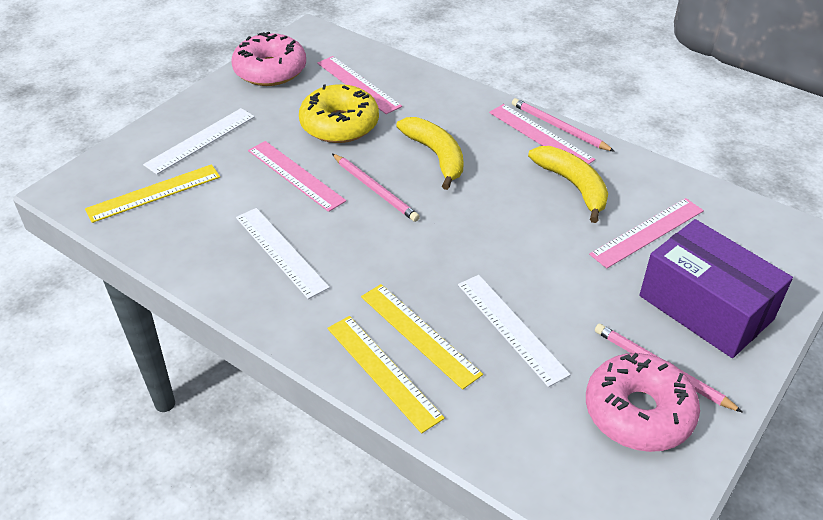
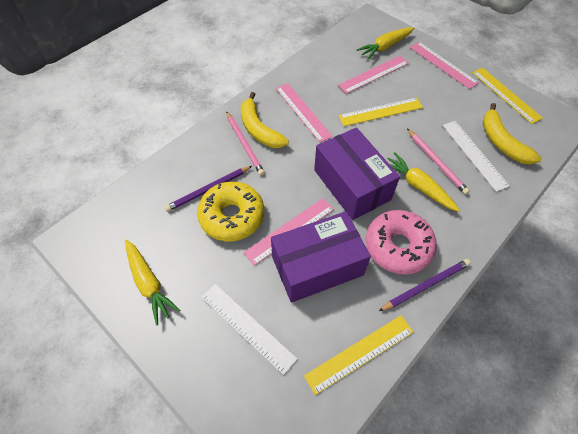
pink donut: [231,31,306,86] [586,353,700,452] = 2 -> [366,210,437,275] = 1
pink pencil: [332,154,420,222] [512,98,615,152] [595,324,743,413] = 3 -> [226,111,265,175] [407,129,470,195] = 2
purple box: [639,219,793,358] = 1 -> [271,211,371,303] [314,127,400,220] = 2
purple pencil: none = 0 -> [164,166,252,212] [379,259,470,311] = 2
white ruler: [143,108,255,174] [236,208,330,299] [458,275,571,387] = 3 -> [201,284,297,375] [443,121,510,192] = 2
yellow carrot: none = 0 -> [125,239,180,325] [356,27,414,59] [388,152,460,212] = 3

